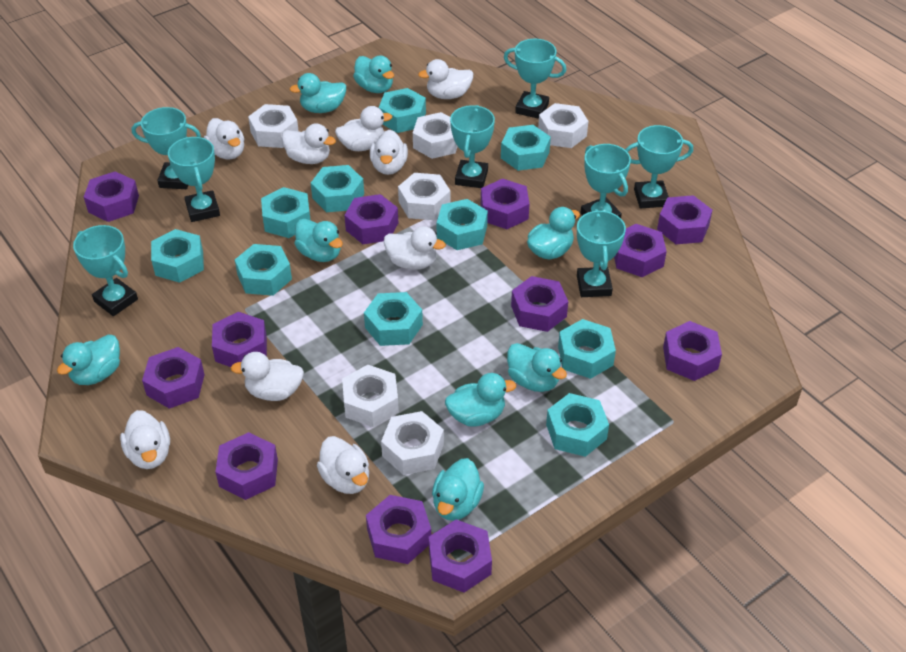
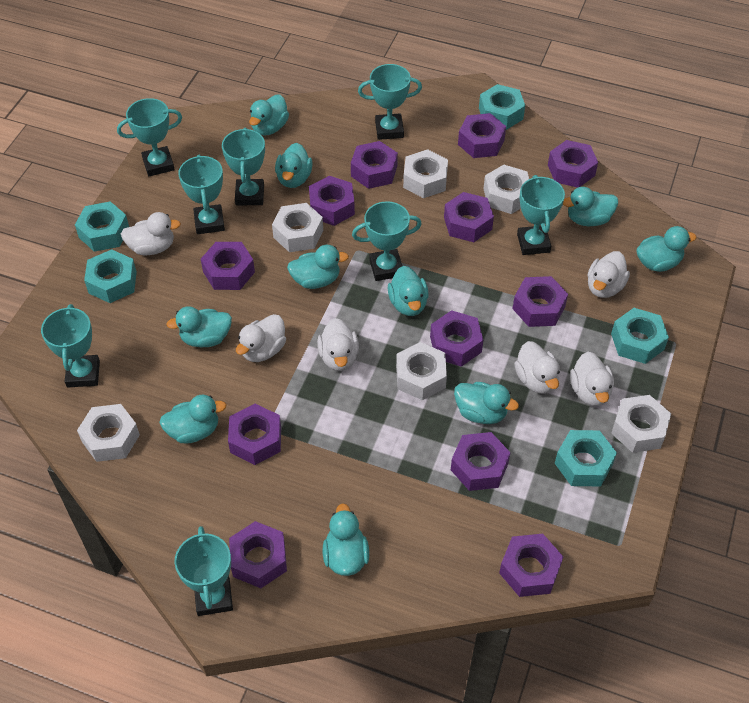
turquoise duck: [57,334,120,385] [289,73,346,113] [294,219,343,262] [353,55,394,93] [432,458,484,521] [445,373,516,427] [507,343,567,392] [527,207,580,260] = 8 -> [159,395,226,443] [166,306,232,347] [249,94,289,136] [275,143,313,188] [287,245,349,289] [323,503,369,576] [388,266,429,316] [454,382,519,424] [563,187,618,226] [636,226,696,272] = 10
turquoise nut: [151,229,204,283] [235,244,292,296] [261,187,310,238] [311,165,364,212] [364,292,423,346] [379,88,426,133] [437,199,488,250] [501,125,551,171] [546,393,609,457] [558,319,616,379] = 10 -> [75,201,129,252] [84,249,137,303] [479,84,525,130] [555,430,617,486] [611,308,669,364] = 5
white duck: [120,410,170,469] [204,118,244,159] [231,352,304,401] [282,123,336,164] [317,436,369,494] [335,106,392,151] [370,129,408,175] [384,226,446,270] [418,59,473,99] = 9 -> [121,212,181,255] [236,314,286,362] [317,318,359,371] [514,341,560,394] [570,352,614,406] [587,251,630,298] = 6

